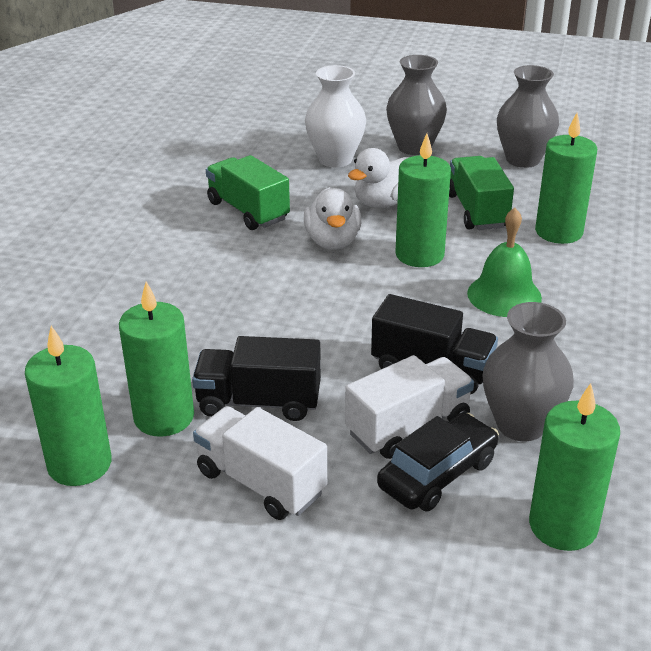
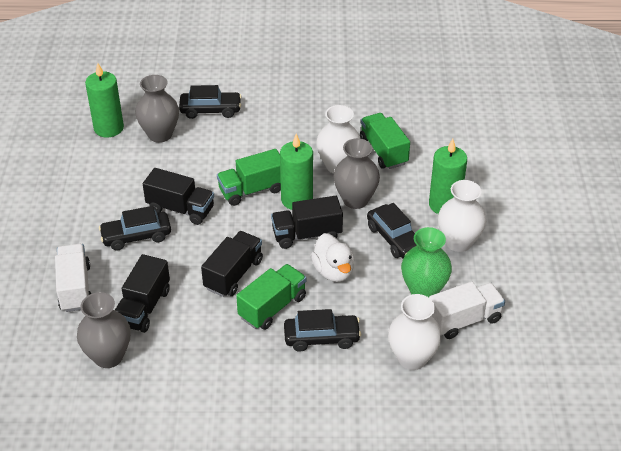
black car: [377,413,499,511] = 1 -> [99,206,171,250] [179,85,242,119] [284,309,361,352] [367,203,417,258] = 4
black truck: [192,336,321,421] [371,294,498,394] = 2 -> [115,254,170,333] [143,168,214,225] [201,231,263,297] [271,196,343,249] = 4
green bell: [467,208,542,317] = 1 -> none = 0
green candle: [25,326,112,486] [119,282,194,437] [395,134,451,267] [529,383,620,551] [535,113,597,244] = 5 -> [85,63,124,137] [280,133,313,210] [429,139,467,214] = 3
green truck: [206,155,290,230] [449,156,514,230] = 2 -> [217,149,281,206] [236,264,306,330] [360,113,410,169] = 3
green vase: none = 0 -> [401,227,452,297] = 1
white duck: [304,187,362,250] [348,148,409,208] = 2 -> [311,233,354,282] = 1
white vase: [305,65,366,167] = 1 -> [316,105,361,174] [388,294,442,370] [438,180,486,252] = 3

